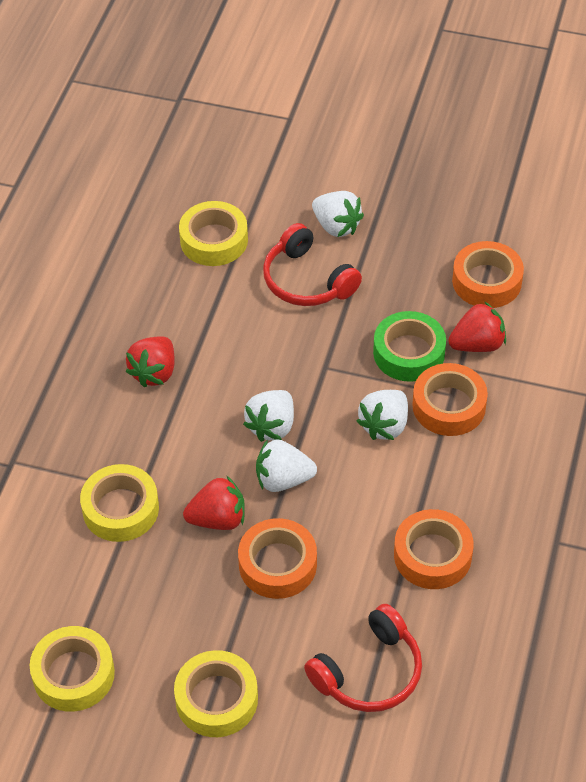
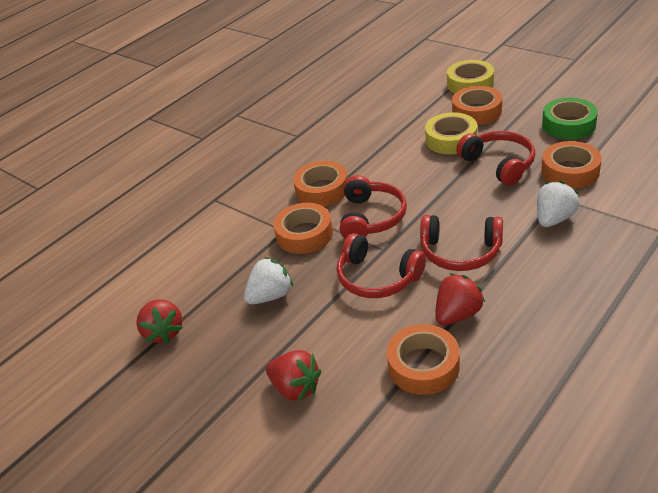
orange tape: [238,518,317,599] [394,509,474,589] [412,363,488,436] [452,241,524,308] = 4 -> [273,203,333,254] [293,161,348,206] [387,324,460,395] [452,86,502,125] [541,141,602,188] = 5
red headphones: [263,223,362,306] [304,604,422,712] = 2 -> [337,233,426,298] [340,175,407,239] [420,215,503,271] [456,131,535,186] = 4
white strawberry: [243,390,294,442] [256,439,317,492] [312,191,364,237] [356,390,408,440] = 4 -> [244,257,293,304] [537,181,579,227] = 2
yellow tape: [30,626,115,712] [80,464,159,542] [174,650,258,737] [179,201,248,266] = 4 -> [425,112,477,155] [447,60,494,94] = 2

